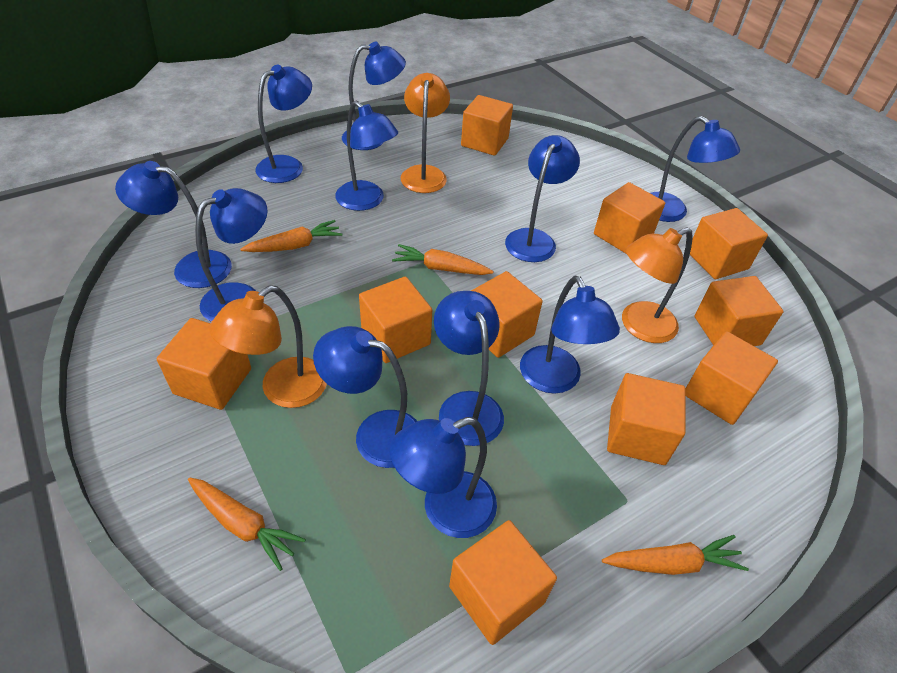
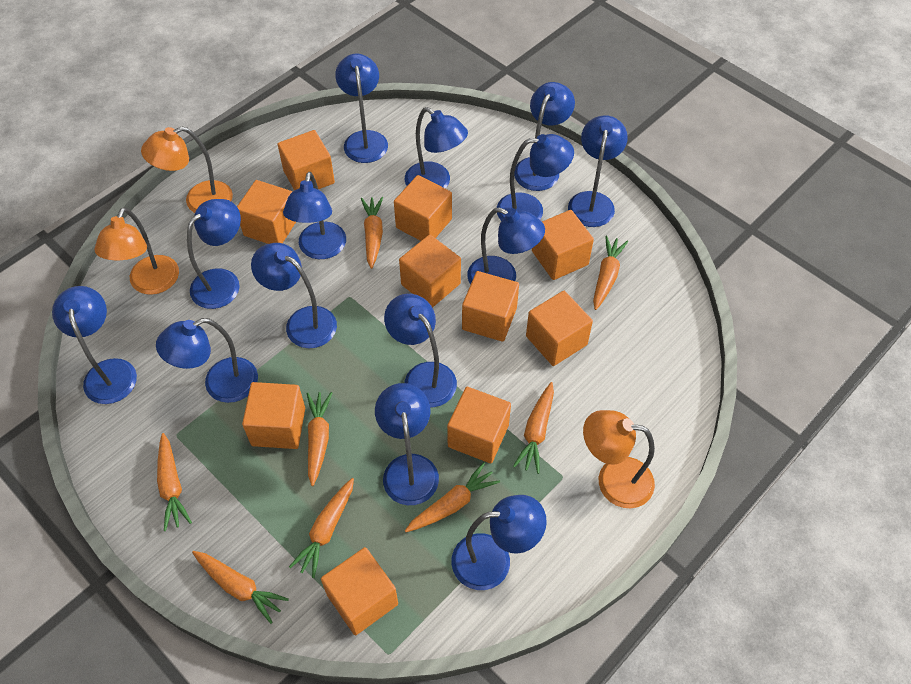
blue lamp: [115,161,232,288] [195,188,267,322] [255,65,312,183] [313,326,417,468] [335,100,398,211] [342,42,406,150] [390,417,497,538] [434,291,504,446] [505,135,580,262] [520,276,620,394] [650,116,740,222] = 11 -> [52,286,137,404] [156,318,258,403] [187,199,241,309] [251,243,337,348] [283,172,346,259] [335,54,388,163] [375,383,439,505] [384,294,457,407] [405,107,468,189] [451,495,547,590] [467,207,545,285] [497,134,574,221] [514,82,575,191] [568,115,628,227] = 14
orange carrot: [188,477,306,571] [240,220,342,252] [392,244,494,275] [602,535,749,575] = 4 -> [157,433,192,531] [192,551,289,624] [289,478,354,578] [306,392,332,486] [361,197,383,269] [405,462,500,532] [513,382,554,474] [593,236,628,310] = 8

